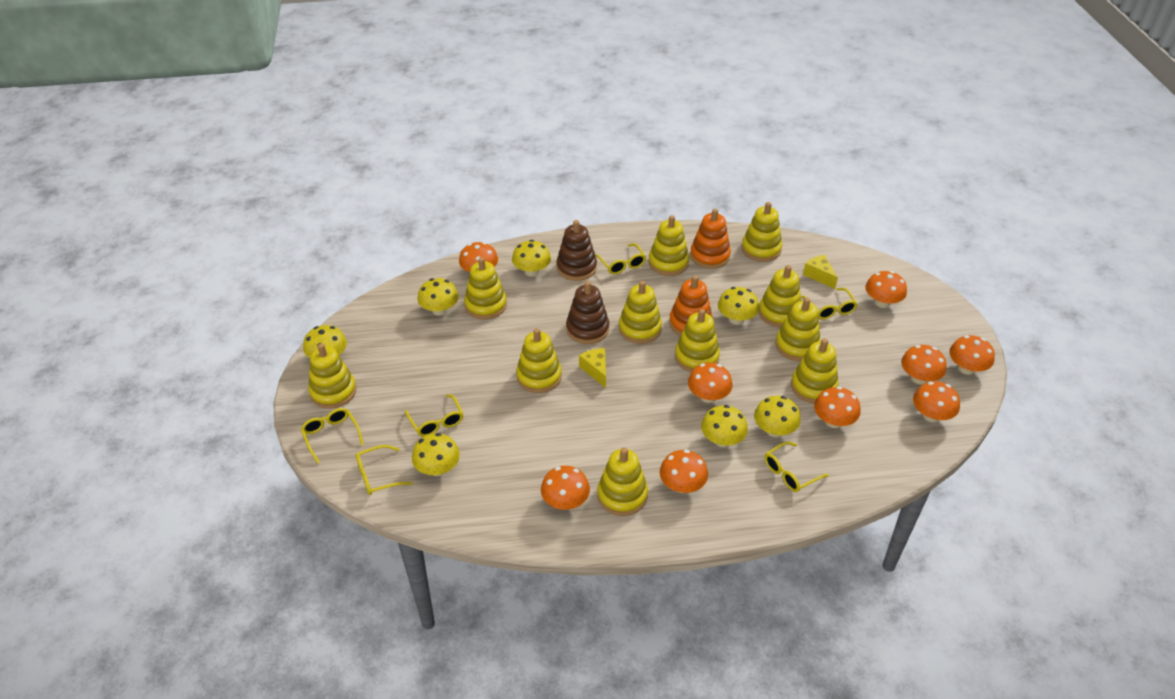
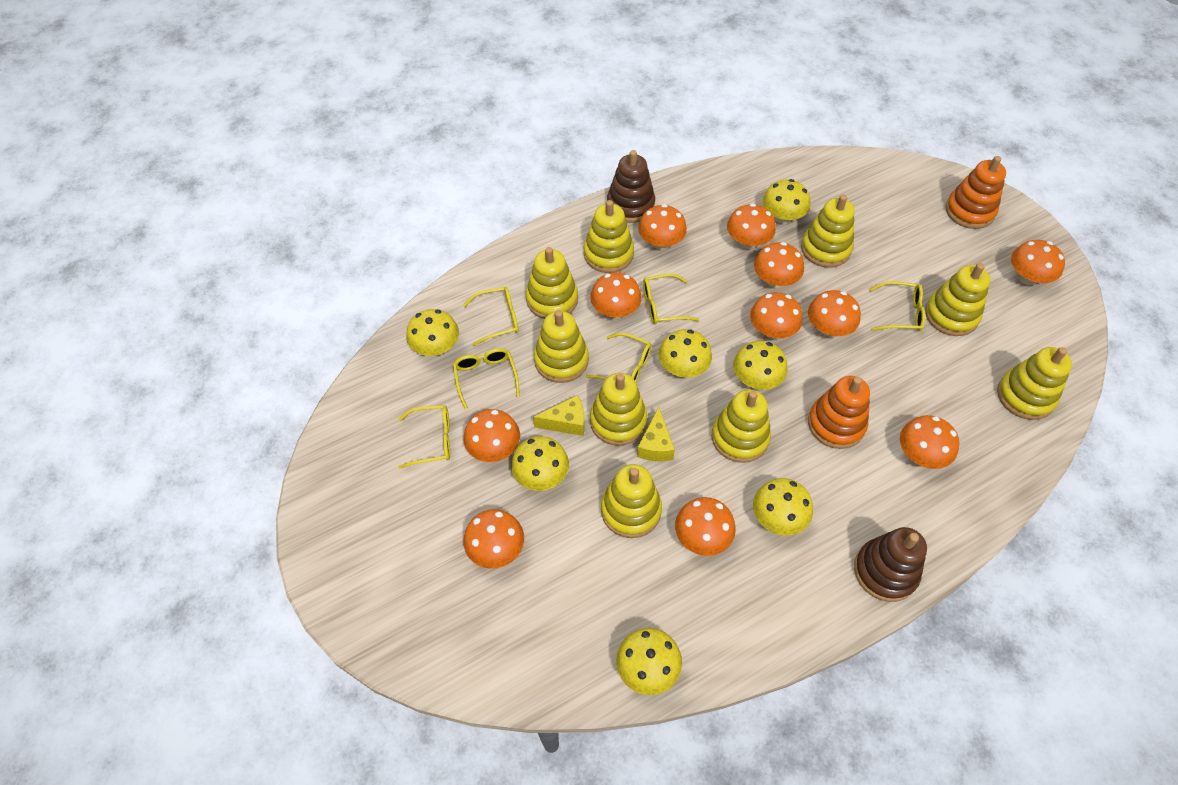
orange mushroom: [459,242,498,272] [541,466,590,510] [660,450,708,493] [688,363,733,403] [814,386,861,428] [865,271,907,308] [901,345,947,384] [913,381,960,422] [949,335,995,375] = 9 -> [463,409,520,462] [464,509,524,569] [590,272,642,318] [638,204,687,249] [675,497,736,556] [727,203,776,249] [750,292,803,339] [754,242,804,288] [808,290,861,337] [900,415,959,469] [1011,240,1065,285] = 11
yellow stacking toy: [308,343,356,409] [464,257,507,320] [516,328,562,393] [597,447,648,516] [619,281,662,344] [649,215,689,276] [675,309,720,372] [742,202,782,262] [759,265,801,328] [775,297,821,361] [791,338,839,403] = 11 -> [526,247,578,319] [534,310,589,383] [584,200,634,273] [590,373,647,446] [601,464,662,538] [712,389,771,463] [801,194,855,268] [925,263,990,336] [997,347,1072,420] = 9

